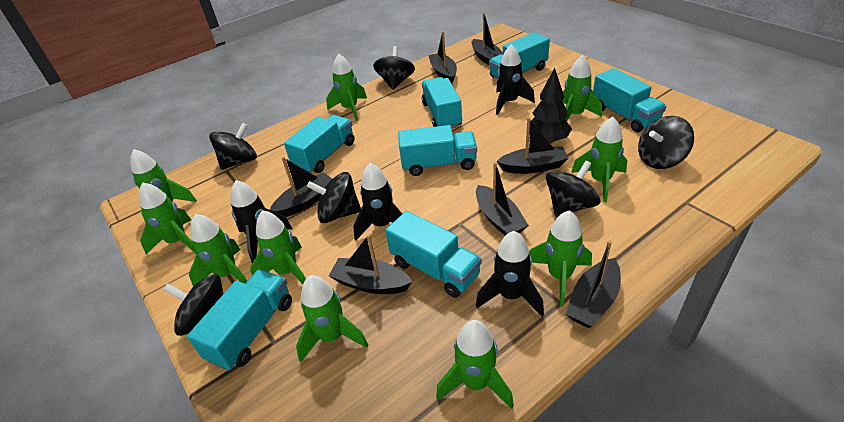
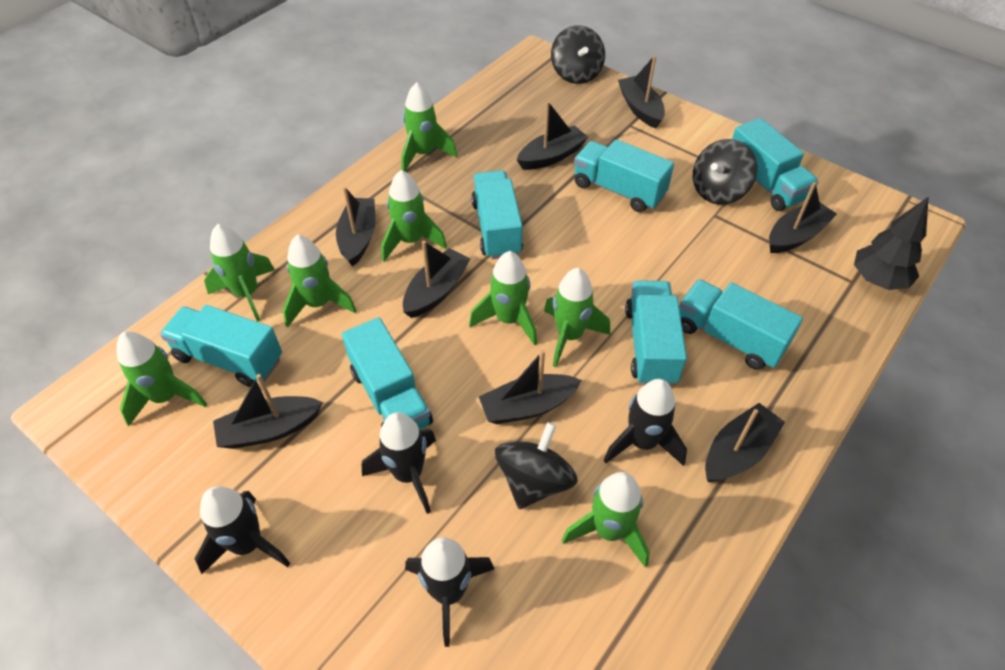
black boat: [270,157,332,217] [329,234,413,294] [428,31,457,84] [472,13,503,65] [476,162,529,236] [496,117,569,174] [566,240,621,328] = 7 -> [213,374,323,449] [336,187,375,267] [403,241,470,318] [479,350,582,424] [517,101,588,170] [618,55,665,128] [705,403,785,482] [769,182,837,253] = 8
black spinning top: [163,274,224,336] [209,123,257,170] [307,172,361,223] [373,46,415,90] [546,161,600,217] [638,116,694,169] = 6 -> [495,422,578,509] [551,25,605,84] [693,139,757,205] = 3
green rocket: [130,149,197,223] [139,182,197,254] [189,214,247,286] [250,210,306,284] [296,275,368,362] [326,53,367,121] [436,320,514,409] [529,210,592,306] [562,55,602,121] [571,117,627,202] = 10 -> [117,332,207,426] [204,224,275,322] [283,234,357,328] [381,170,447,261] [401,82,457,171] [469,251,537,346] [544,268,610,367] [562,472,650,567] = 8

